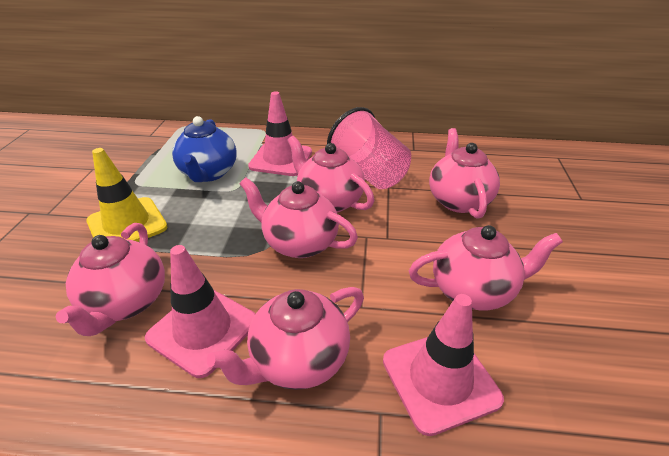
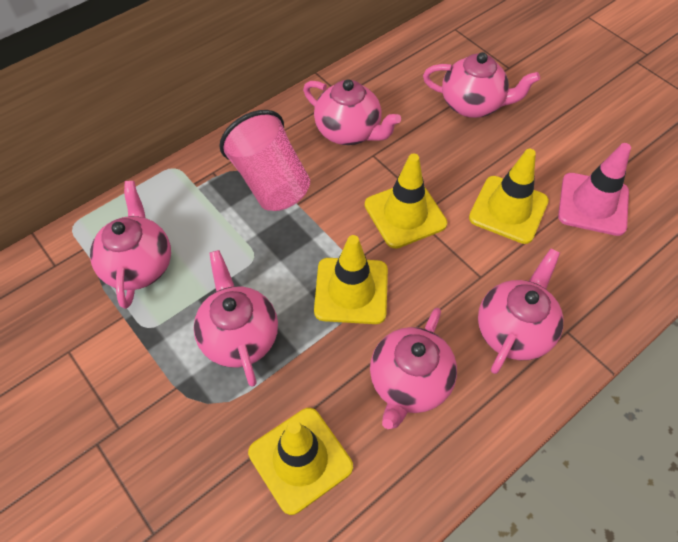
blue teapot: [172,116,237,182] = 1 -> none = 0
pink traffic cone: [145,245,255,378] [248,91,312,176] [383,294,504,436] = 3 -> [558,143,631,236] = 1
yellow traffic cone: [86,148,167,242] = 1 -> [248,408,353,515] [314,235,388,324] [365,154,447,249] [469,149,549,244] = 4

